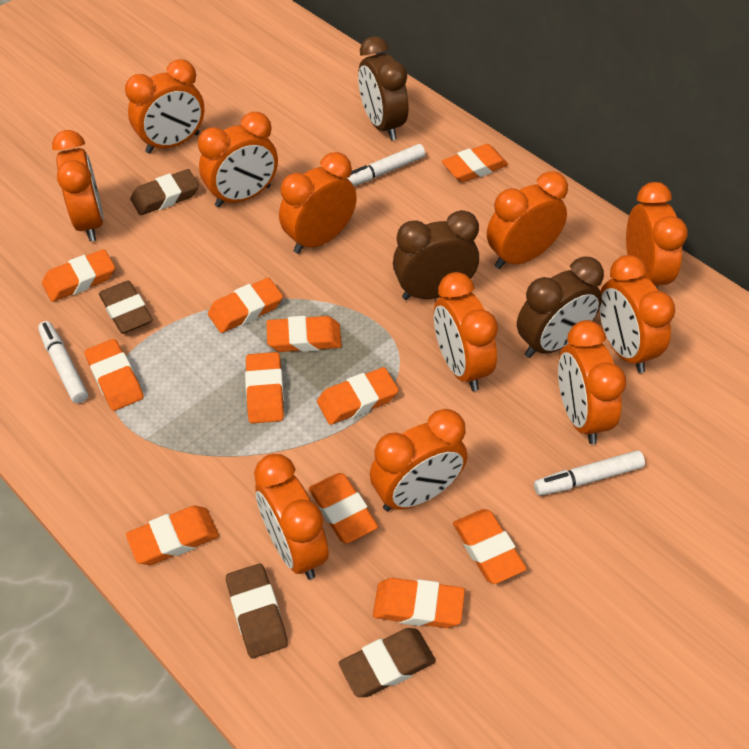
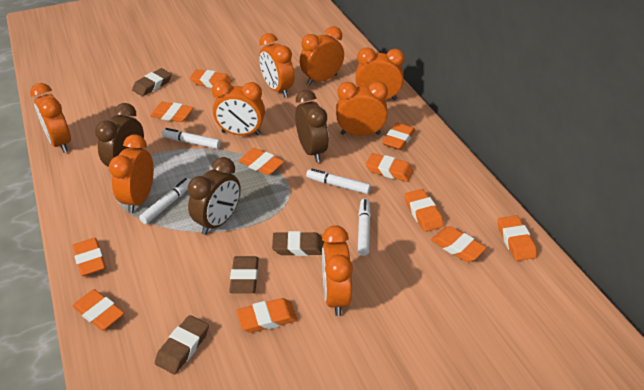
orange clock: [52,130,104,242] [125,59,204,154] [198,112,278,208] [254,454,329,579] [279,152,357,254] [370,409,467,511] [434,272,498,391] [487,171,568,269] [558,320,626,444] [599,255,675,373] [626,182,688,288] = 11 -> [30,83,71,153] [109,134,154,213] [212,80,265,136] [259,33,294,98] [300,26,344,85] [322,226,353,316] [336,81,388,136] [356,47,405,100] = 8
white marker: [38,321,88,403] [347,144,425,186] [534,450,645,496] = 3 -> [139,178,191,224] [162,128,221,149] [306,169,371,194] [358,199,371,256] = 4

